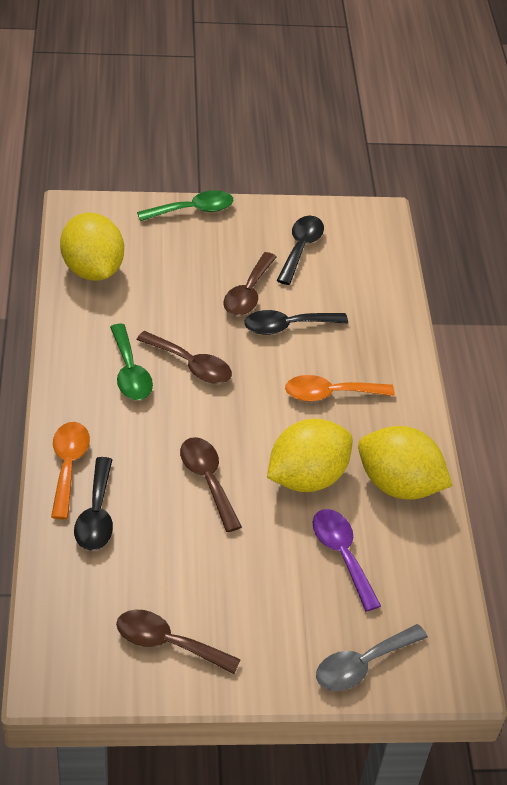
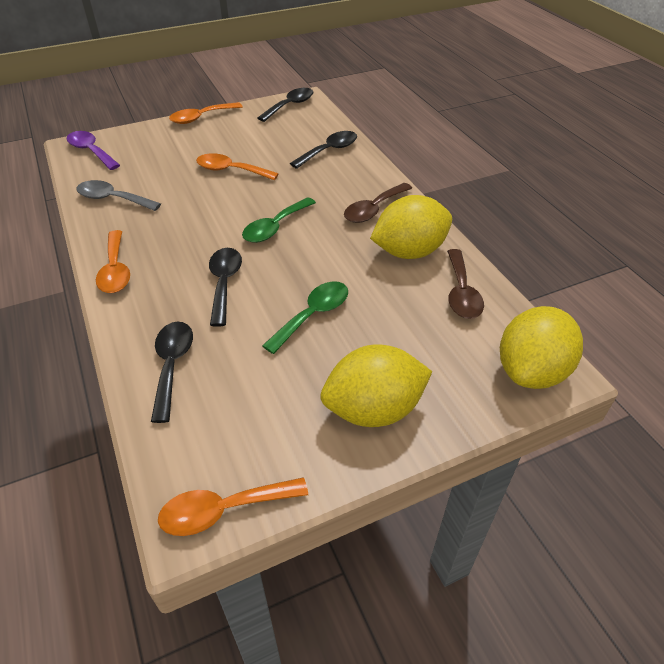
black spoon: [74,457,113,551] [244,310,348,335] [277,216,324,285] = 3 -> [151,321,193,423] [209,248,242,327] [258,88,313,122] [290,131,357,169] = 4
brown spoon: [116,610,241,674] [136,331,232,384] [180,437,242,532] [223,252,277,316] = 4 -> [344,183,412,223] [447,249,484,319] = 2
orange spoon: [51,422,90,519] [285,375,395,402] = 2 -> [96,230,130,293] [158,478,308,536] [169,102,243,124] [196,153,279,180] = 4

